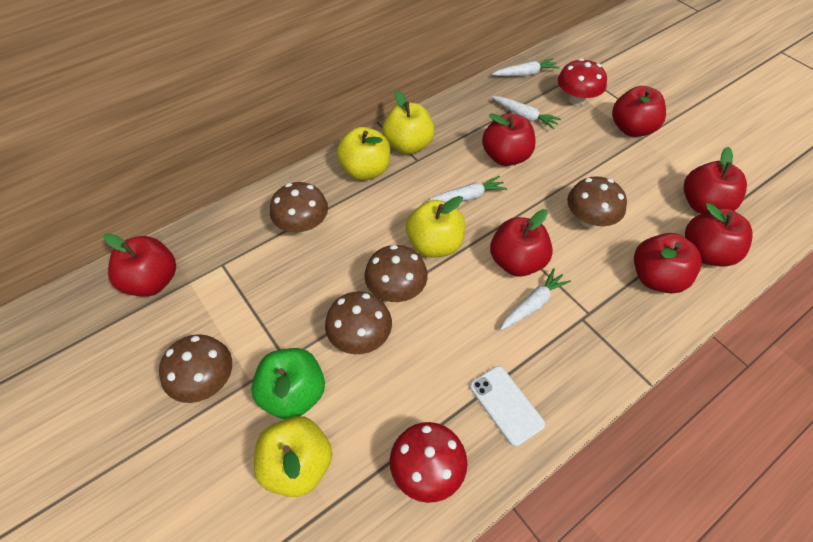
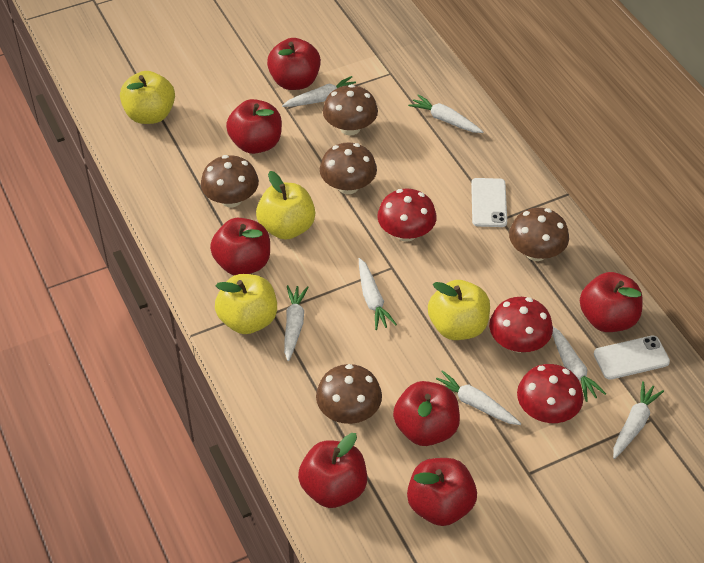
green apple: [251,348,325,419] = 1 -> none = 0
red mushroom: [390,422,467,503] [558,58,607,105] = 2 -> [377,189,437,242] [489,297,553,353] [517,364,583,423] = 3
white carrot: [428,176,507,202] [492,58,560,76] [492,96,561,129] [500,268,571,331] = 4 -> [282,76,356,107] [284,285,308,361] [359,258,397,330] [408,94,483,133] [436,370,521,425] [552,327,606,402] [613,381,664,459] = 7
white phone: [470,366,545,446] = 1 -> [471,178,507,227] [594,335,670,380] = 2

